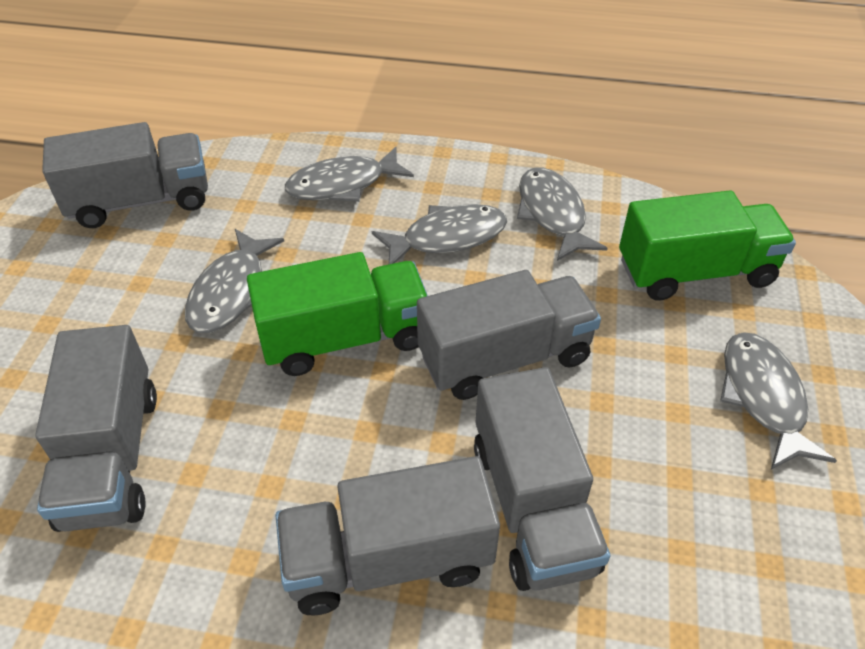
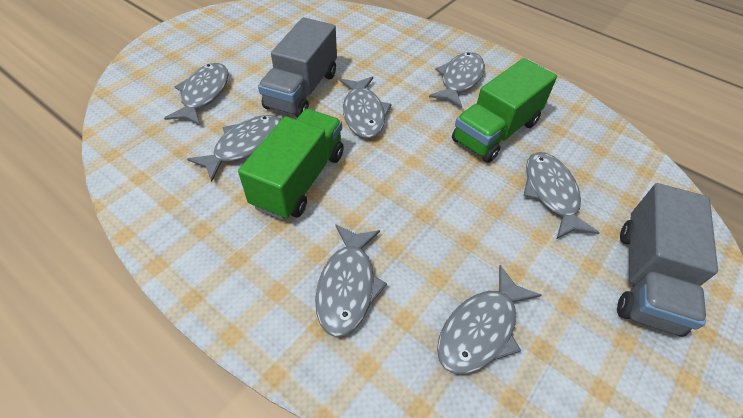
grey fish: [185,229,284,333] [285,147,414,202] [372,204,507,264] [517,168,608,261] [720,332,837,469] = 5 -> [164,63,229,125] [187,115,281,182] [315,224,387,337] [340,76,392,138] [429,52,485,108] [437,265,541,374] [523,152,600,239] = 7
grey truck: [35,325,157,532] [42,122,208,228] [275,456,500,615] [417,270,601,400] [474,367,610,591] = 5 -> [258,17,337,118] [617,183,718,337] = 2

